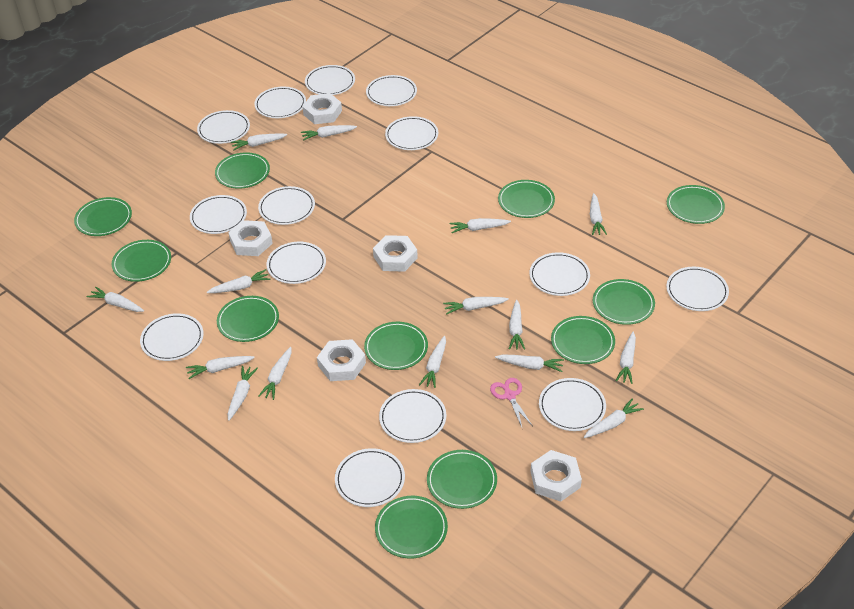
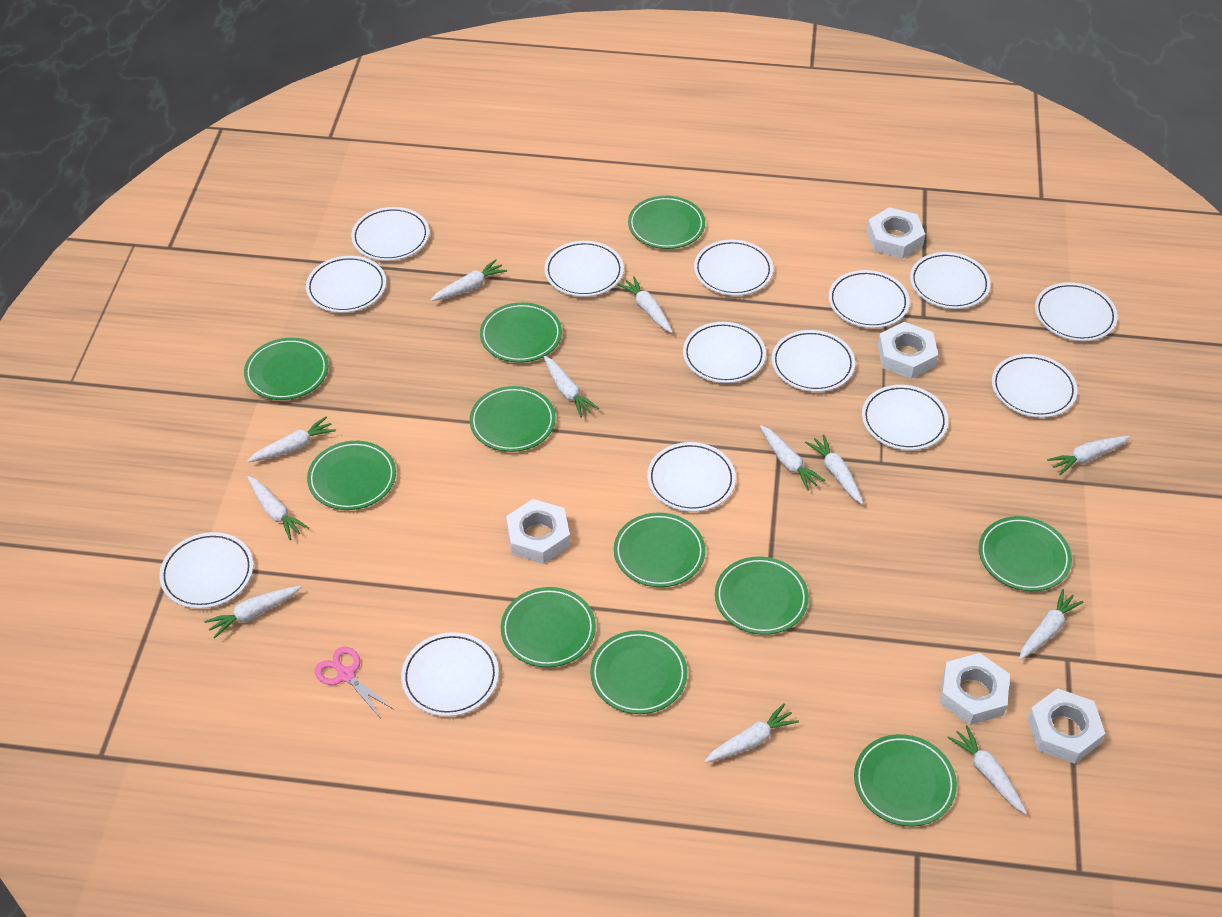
white carrot: [86,286,144,312] [186,356,255,379] [207,269,270,293] [228,366,258,421] [231,133,287,150] [258,347,292,400] [301,125,357,141] [419,336,446,388] [443,297,509,314] [449,218,511,233] [495,354,564,372] [509,300,525,350] [584,398,644,438] [590,193,607,235] [616,332,636,384] = 15 -> [204,586,301,639] [247,417,336,462] [248,476,309,540] [431,259,507,301] [544,356,599,417] [617,276,673,333] [704,703,799,763] [760,425,825,491] [805,434,863,504] [947,725,1027,814] [1019,589,1084,660] [1047,436,1130,475] = 12

